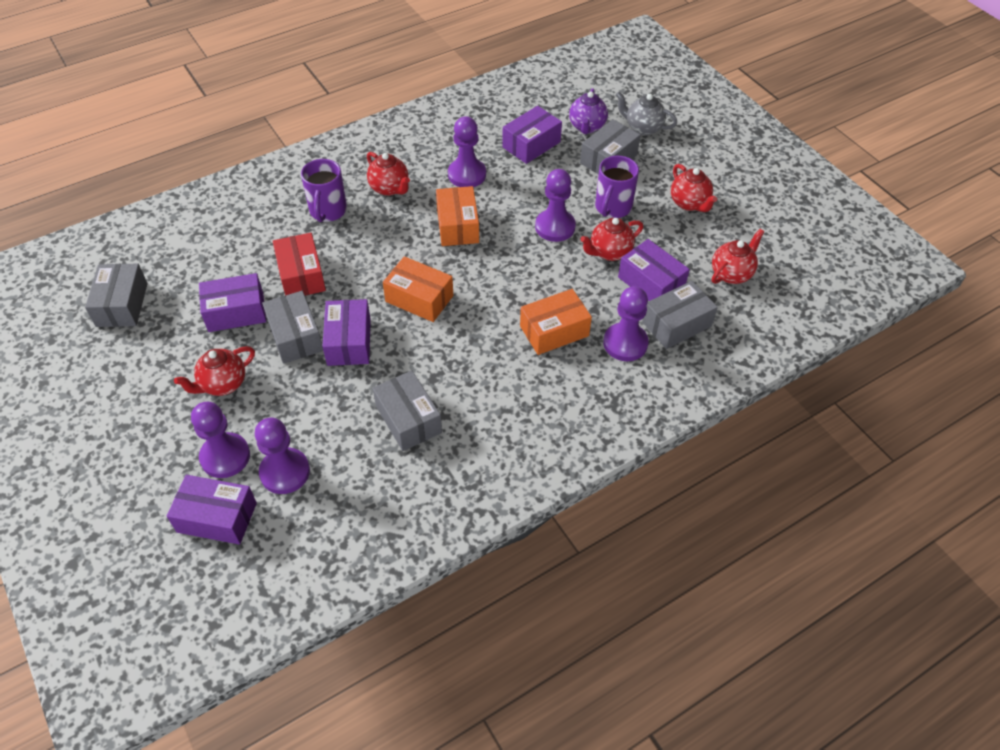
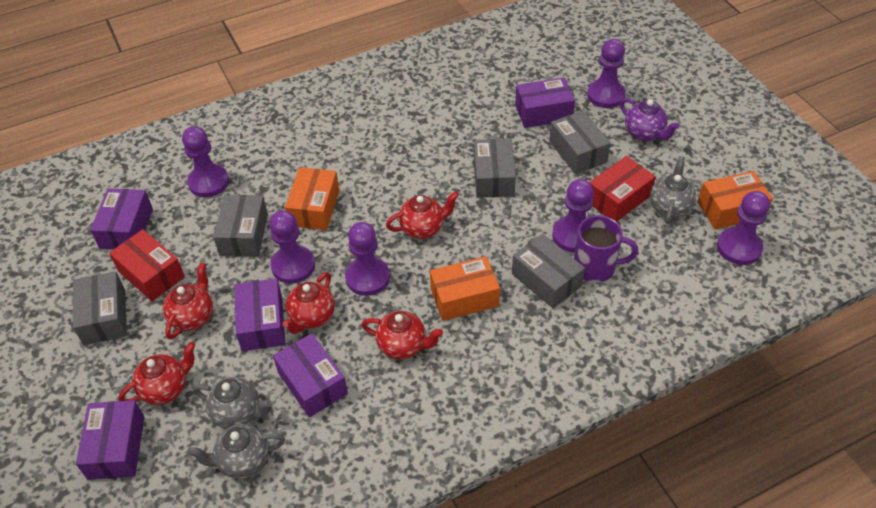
grey teapot: [616,92,677,136] = 1 -> [187,424,285,479] [193,377,272,429] [650,156,696,224] = 3
purple mug: [301,159,347,222] [595,156,639,218] = 2 -> [574,215,638,283] = 1
purple pawn: [191,402,250,478] [255,418,310,494] [448,116,486,187] [535,169,576,242] [603,286,649,361] = 5 -> [182,126,229,197] [269,210,315,284] [345,222,390,296] [552,179,594,253] [587,39,626,108] [717,191,770,265] = 6
red box: [273,233,326,296] = 1 -> [109,229,185,301] [589,156,656,222] = 2

